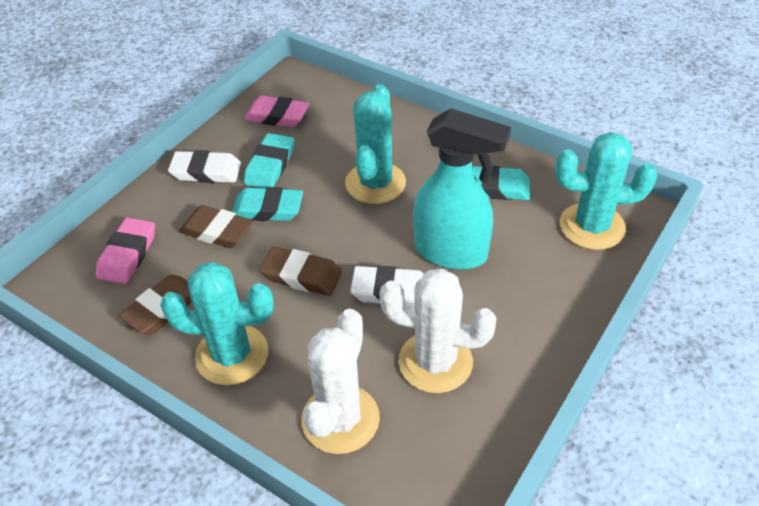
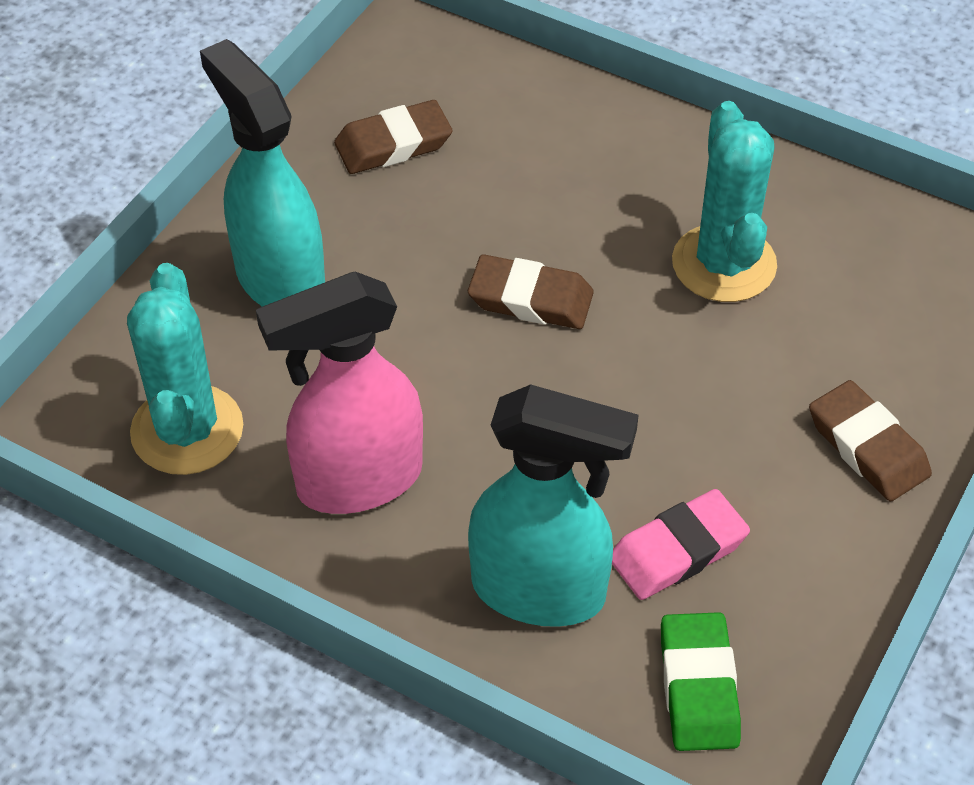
green eraser: none = 0 -> [661,612,741,751] = 1
pink eraser: [96,217,155,284] [244,95,310,127] = 2 -> [612,489,750,600] = 1
pink spray bottle: none = 0 -> [256,271,423,514] = 1
turquoise cactus: [160,262,274,385] [345,84,406,204] [555,132,657,250] = 3 -> [127,263,243,475] [672,101,777,302] = 2
turquoise eraser: [232,187,303,221] [244,133,294,188] [472,165,530,200] = 3 -> none = 0
turquoise spray bottle: [413,108,511,270] = 1 -> [200,39,325,307] [468,384,639,627] = 2
white cactus: [301,308,380,454] [379,268,497,393] = 2 -> none = 0
white eraser: [168,150,241,183] [351,266,424,304] = 2 -> none = 0

